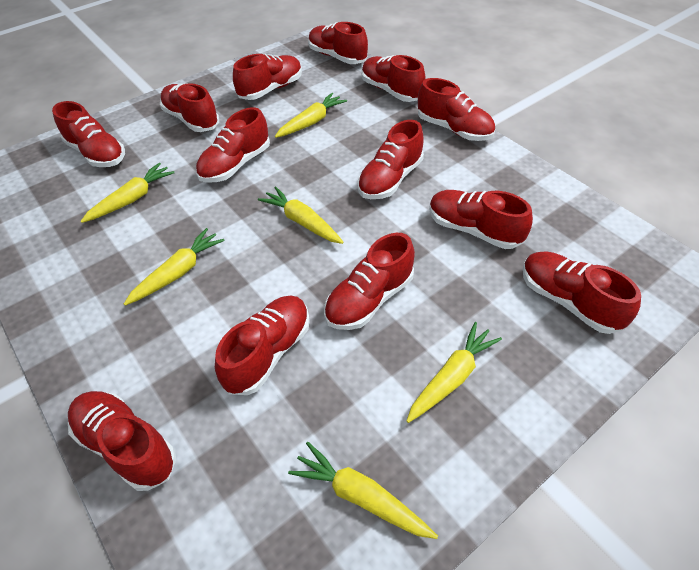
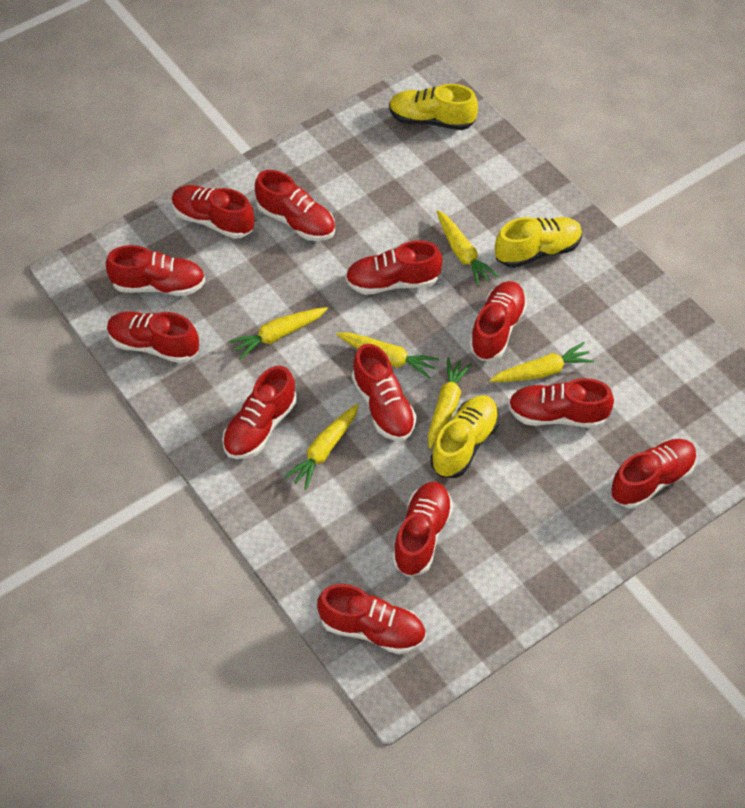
red shoe: [52,101,125,167] [68,391,176,491] [160,83,219,132] [196,107,270,183] [215,296,310,395] [233,54,302,100] [308,22,368,64] [324,233,415,330] [357,120,424,199] [361,55,426,102] [418,78,495,141] [429,190,533,249] [523,251,641,334] = 13 -> [106,245,205,296] [107,312,199,363] [172,185,254,239] [222,366,297,459] [255,170,335,241] [317,584,426,654] [345,241,442,295] [352,344,417,441] [392,482,453,576] [469,281,527,361] [508,378,614,428] [610,439,697,508] = 12
yellow shoe: none = 0 -> [389,84,478,130] [430,395,499,478] [495,217,582,268] = 3

